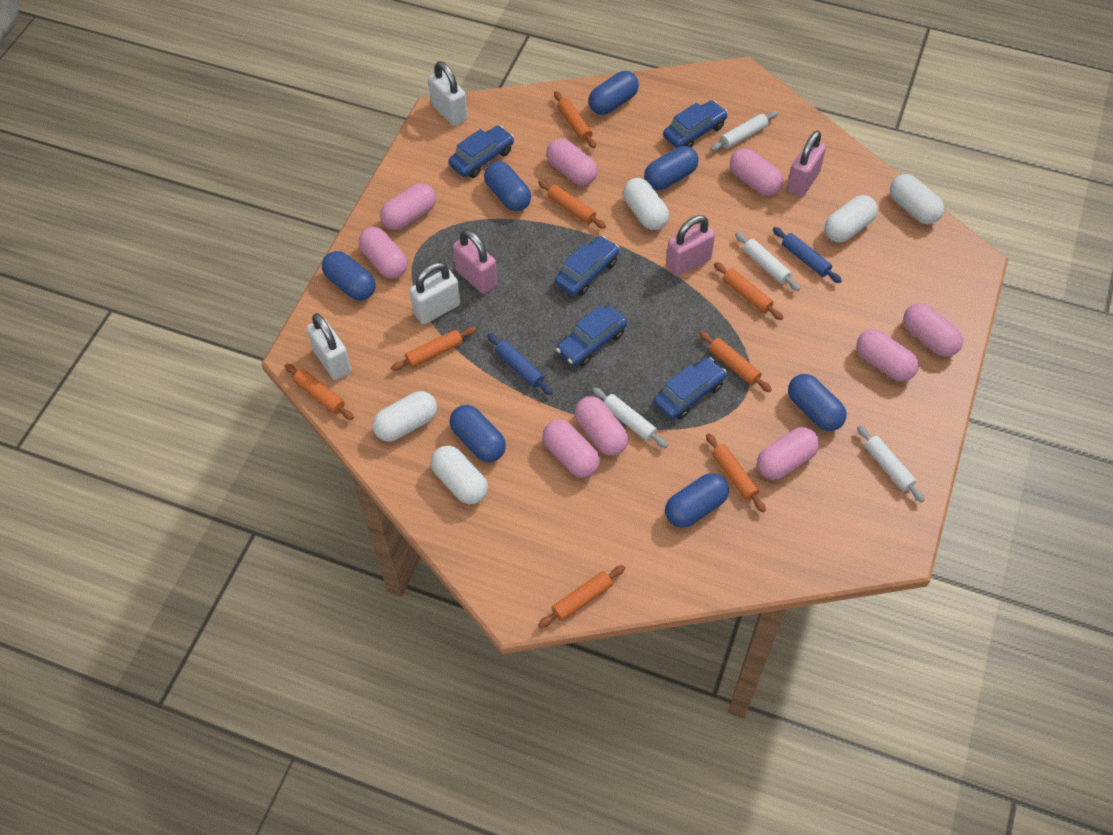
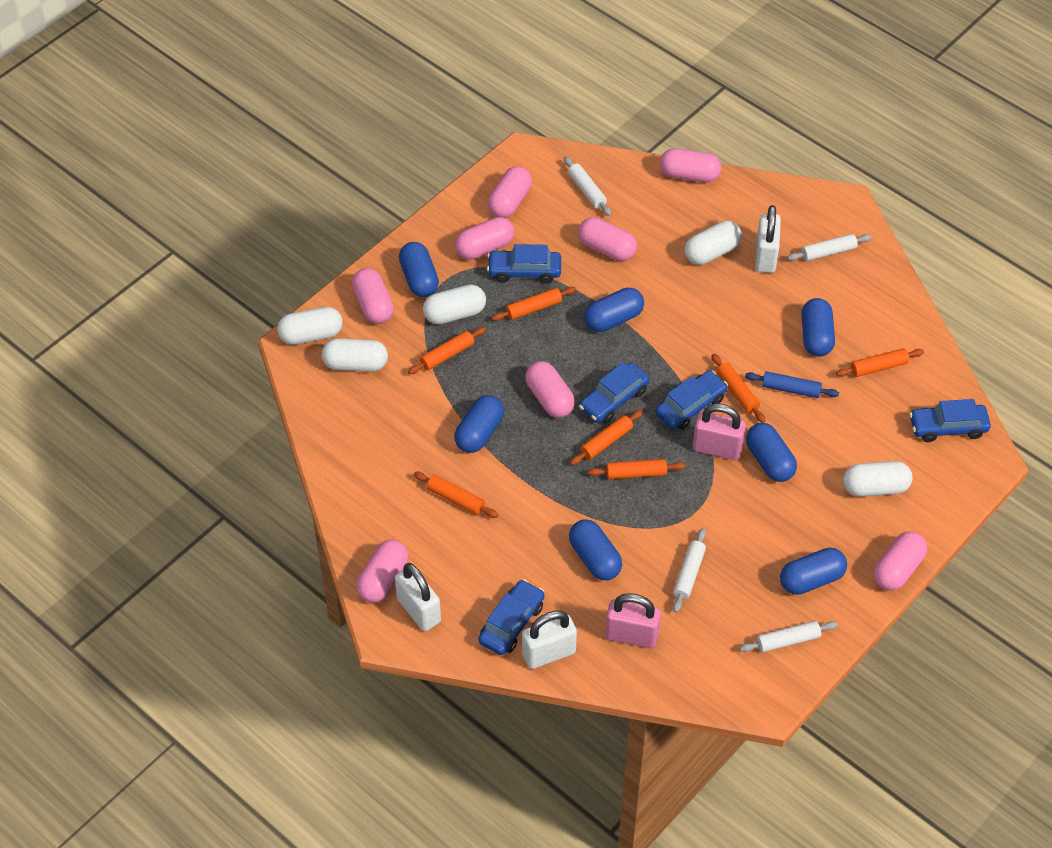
blue rolling pin: [487,333,553,395] [773,227,842,283] = 2 -> [745,371,839,398] = 1
orange rolling pin: [285,364,354,420] [391,327,476,371] [538,180,606,229] [538,565,625,628] [554,91,596,148] [699,331,772,392] [706,433,766,512] [714,262,783,320] = 8 -> [408,327,486,374] [414,472,498,518] [491,287,576,321] [570,410,643,465] [588,459,685,479] [711,354,765,423] [836,348,924,377] = 7
pink capsule: [358,227,407,279] [380,183,436,230] [542,419,600,478] [546,138,597,186] [574,396,629,456] [730,148,783,196] [757,427,820,480] [856,329,919,381] [903,303,963,357] = 9 -> [352,268,394,324] [356,540,408,603] [455,217,514,260] [488,166,532,218] [525,361,575,418] [578,217,637,261] [660,148,721,182] [873,531,927,590] = 8
pink padlock: [453,229,497,294] [666,215,715,276] [787,131,826,197] = 3 -> [605,593,661,648] [693,404,746,460] = 2

